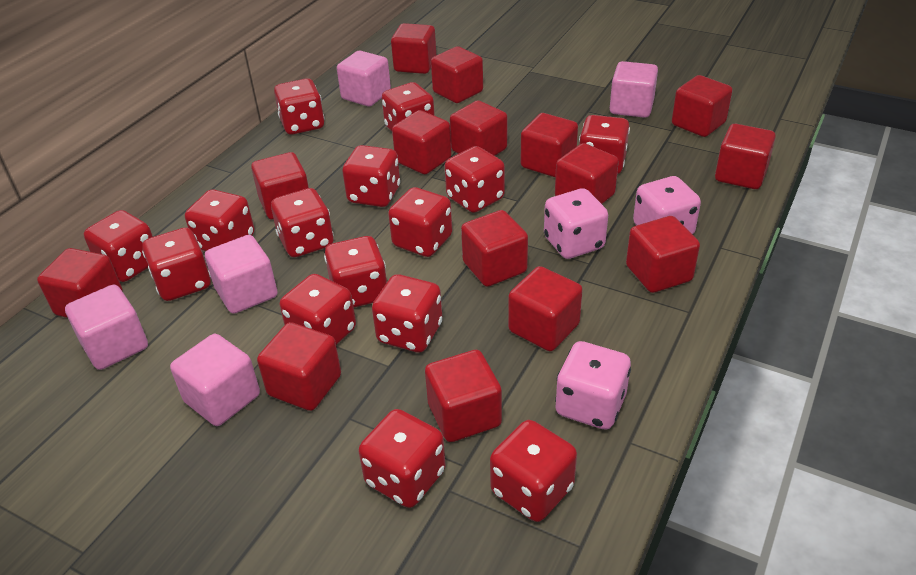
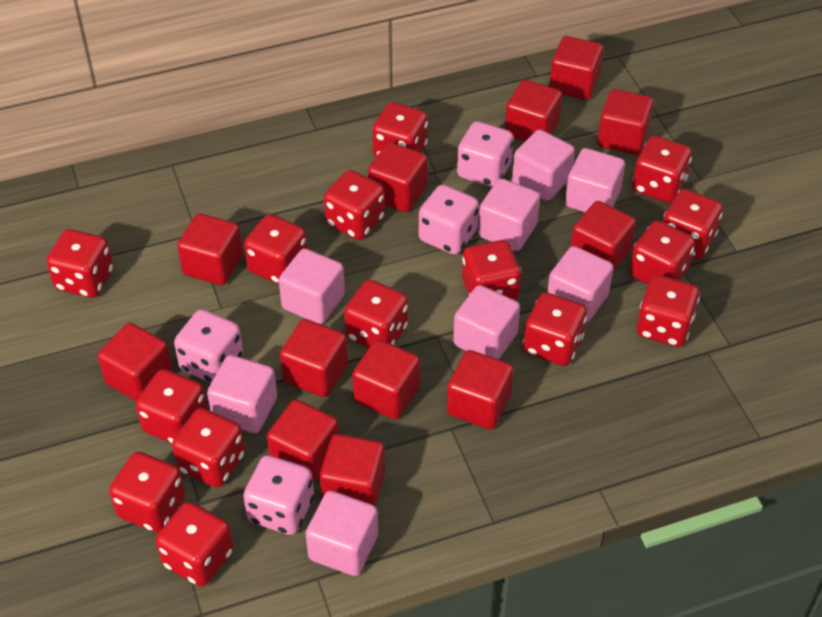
pink cube: [65,285,148,370] [170,334,260,426] [205,235,277,314] [337,51,391,106] [610,61,658,118] = 5 -> [207,355,277,433] [279,248,345,324] [306,491,378,576] [453,285,520,360] [478,179,540,251] [512,129,575,201] [547,246,614,322] [565,148,625,212] = 8
pink dice: [544,188,608,259] [555,341,631,430] [633,176,701,234] = 3 -> [174,309,243,383] [243,455,314,535] [419,185,479,255] [457,121,514,187] = 4
red cube: [37,248,123,318] [251,152,309,219] [257,322,341,411] [391,23,436,74] [392,110,452,174] [425,350,502,442] [431,46,483,103] [450,100,507,156] [461,210,528,287] [508,266,583,351] [521,113,578,177] [555,143,619,204] [626,216,700,293] [672,75,733,137] [715,124,776,189] = 15 -> [98,323,173,402] [177,213,243,285] [267,400,339,483] [280,319,348,397] [320,434,385,507] [352,339,420,419] [368,142,428,212] [447,350,514,429] [505,80,562,142] [549,36,603,100] [571,201,636,271] [598,89,654,155] = 12

